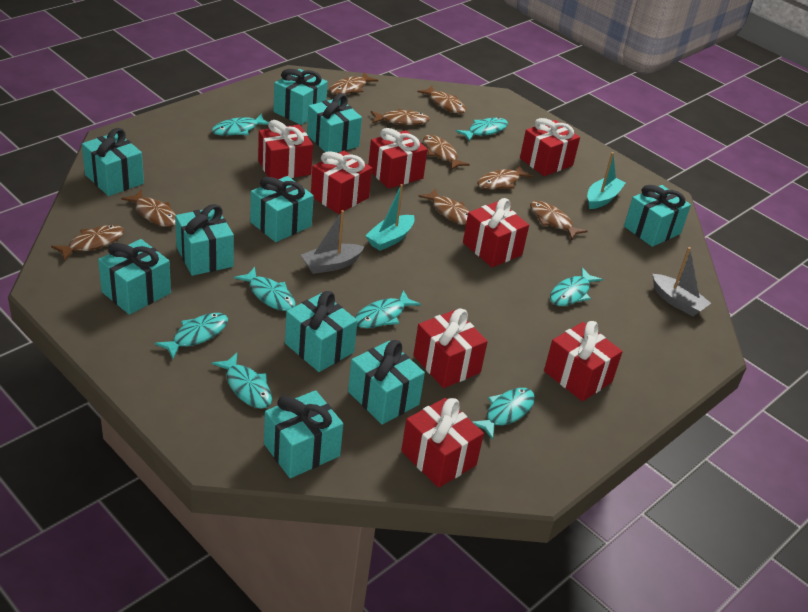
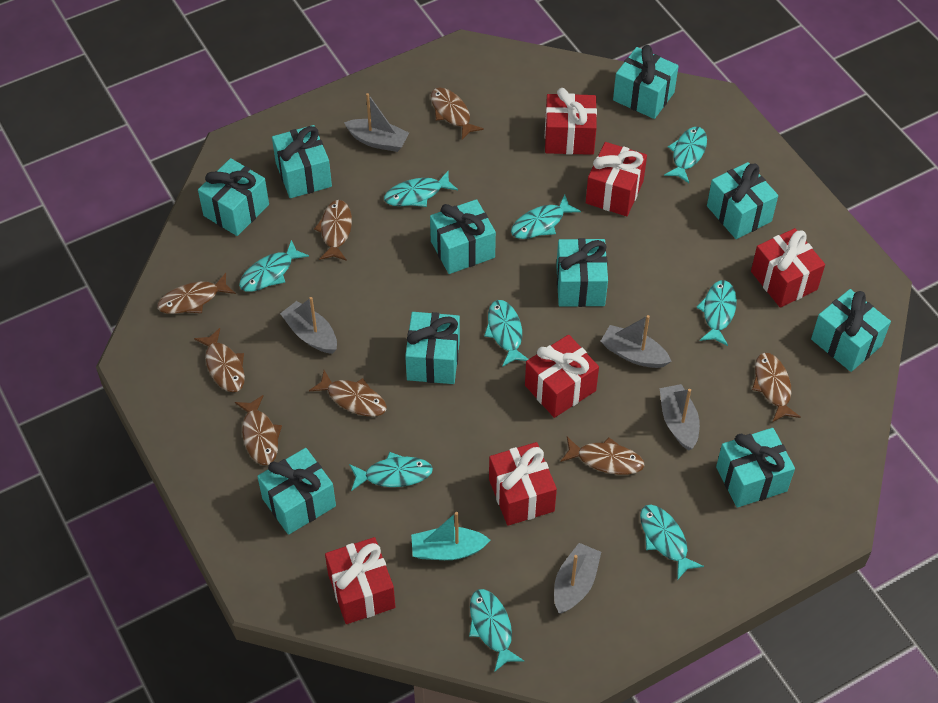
brown fish: [51,225,124,261] [121,189,176,227] [329,72,378,95] [371,109,430,125] [417,86,466,114] [418,188,469,225] [423,135,470,170] [477,165,534,189] [530,201,588,240] = 9 -> [157,273,236,314] [194,328,245,392] [235,395,282,465] [309,370,387,417] [314,200,352,261] [431,88,484,140] [560,437,645,475] [752,353,801,422] = 8
grey boat: [301,210,364,274] [652,247,711,316] = 2 -> [280,297,337,354] [344,93,409,152] [554,543,601,614] [601,315,672,368] [660,384,700,451] = 5
red gift: [258,120,313,179] [311,151,372,214] [368,128,428,189] [401,398,484,488] [413,308,488,388] [463,198,529,267] [520,118,580,176] [544,321,623,401] = 8 -> [325,537,395,624] [489,442,557,526] [525,335,599,418] [545,88,597,155] [586,142,647,216] [751,228,825,308] = 6
turquoise boat: [365,184,415,251] [587,152,626,209] = 2 -> [411,512,490,560] = 1
turquoise fish: [155,313,228,359] [212,113,269,136] [212,353,272,409] [234,267,295,311] [355,290,421,328] [456,117,508,142] [473,388,535,440] [550,268,603,306] = 8 -> [239,240,309,292] [349,452,433,491] [384,171,458,207] [469,589,525,672] [484,300,528,367] [511,195,581,239] [640,505,704,580] [664,127,707,183] [696,280,737,346] = 9

